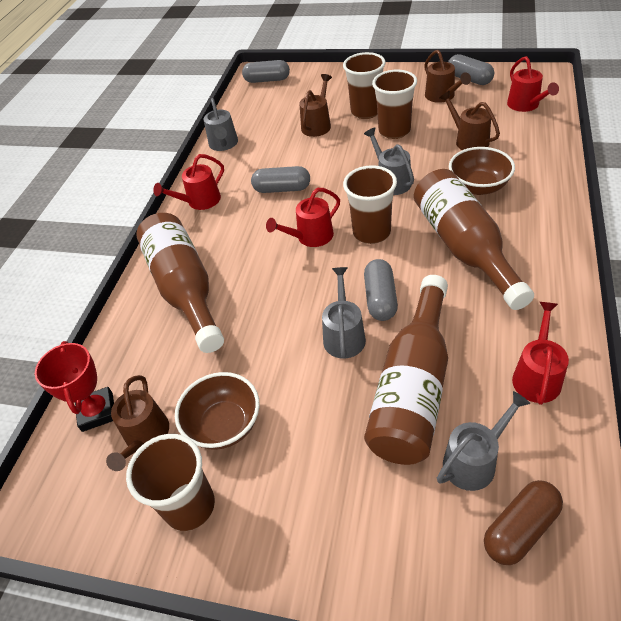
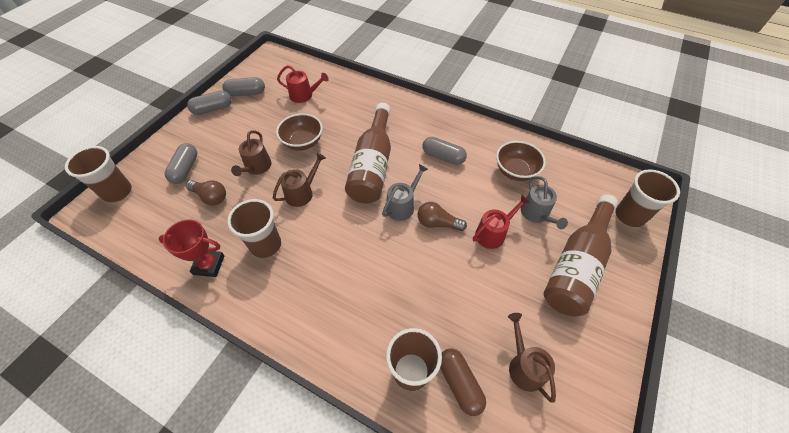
brown bottle: [136,213,224,353] [364,275,448,465] [414,169,534,310] = 3 -> [345,103,391,203] [544,194,618,316] = 2
brown light bulb: none = 0 -> [186,180,226,205] [418,202,467,231] = 2
brown watering can: [106,375,169,471] [300,74,332,137] [424,50,471,103] [439,90,500,150] = 4 -> [231,130,272,176] [273,153,326,207] [508,313,556,403] = 3
grey watering can: [204,98,238,151] [322,267,366,359] [364,127,414,195] [437,391,530,491] = 4 -> [382,164,428,221] [521,176,568,229] = 2
red watering can: [153,154,224,210] [266,188,340,247] [507,56,559,112] [512,302,569,405] = 4 -> [277,65,329,103] [473,195,530,249] = 2

